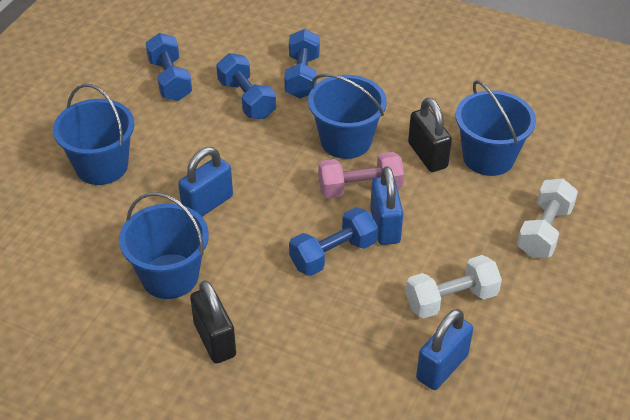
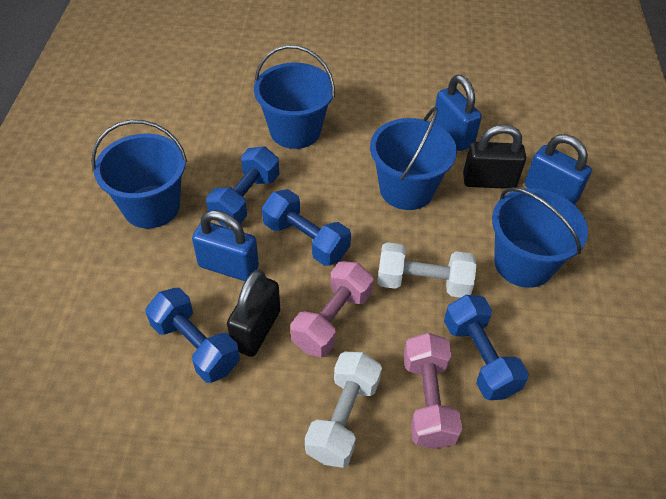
pink dumbbell: [318,152,404,199] = 1 -> [291,261,373,357] [404,333,462,449] = 2

